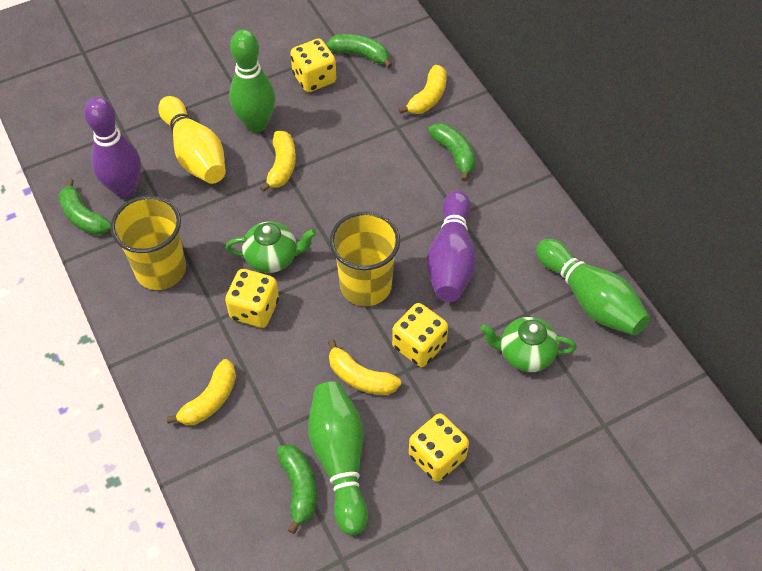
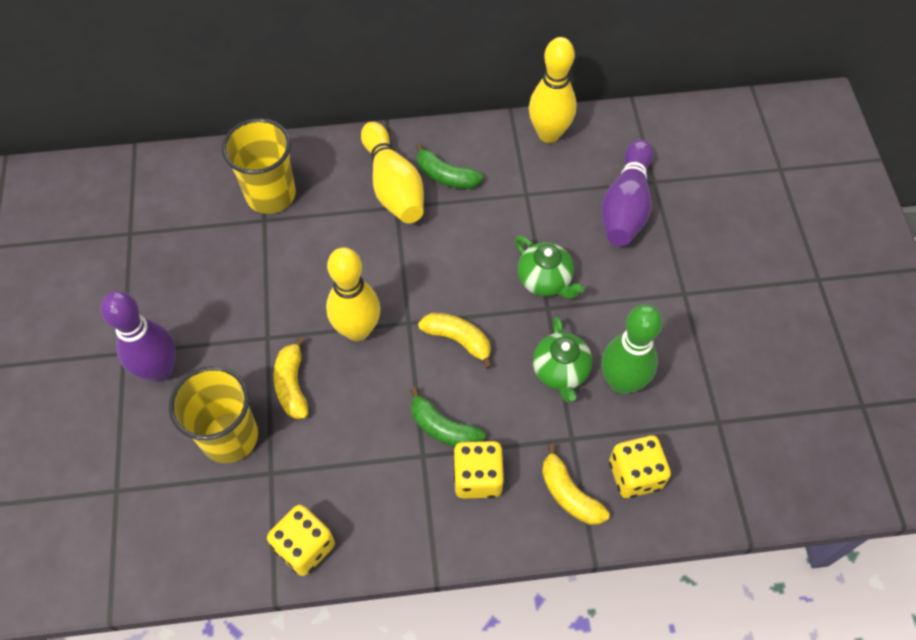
green banana: [59,179,111,235] [277,445,317,534] [327,34,392,69] [428,123,476,182] = 4 -> [410,387,485,447] [416,143,483,189] = 2
green bowling pin: [229,30,276,132] [308,381,368,535] [536,239,650,336] = 3 -> [601,305,662,394] = 1
yellow banana: [166,359,236,425] [260,131,296,192] [328,339,401,395] [399,65,447,114] = 4 -> [274,336,308,419] [418,313,493,369] [542,444,610,525] = 3
yellow bowling pin: [158,96,226,184] = 1 -> [326,247,380,341] [361,122,424,223] [529,37,577,143] = 3
yellow dice: [225,269,279,328] [290,39,336,92] [392,303,448,367] [409,413,469,482] = 4 -> [267,505,335,576] [453,441,505,498] [609,435,671,498] = 3

